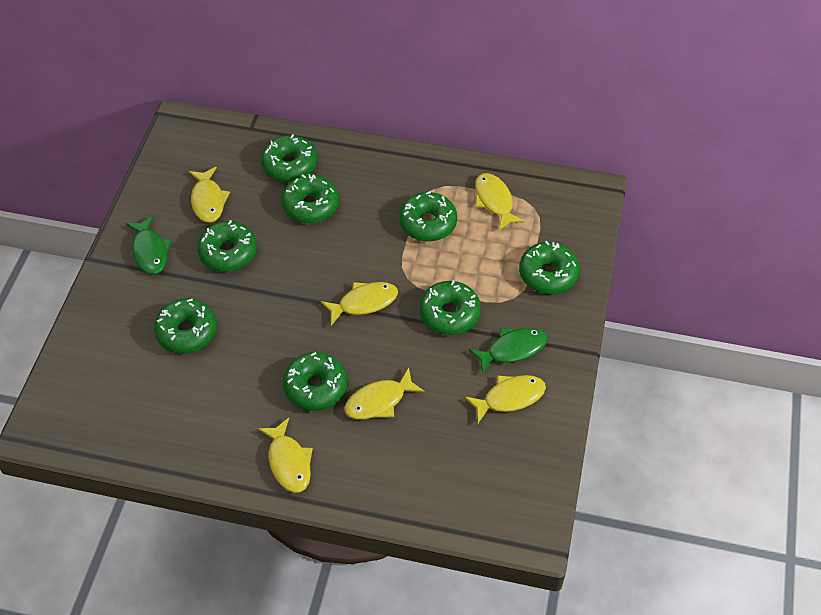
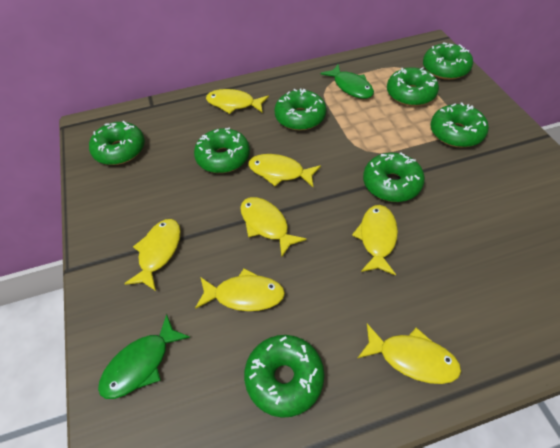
yellow fish: [189,167,230,223] [258,418,313,493] [321,282,398,326] [344,368,425,419] [465,375,546,423] [475,173,525,230] = 6 -> [124,219,181,291] [195,268,285,311] [206,89,269,114] [240,197,307,257] [248,154,321,187] [352,205,398,276] [358,324,461,384] = 7

